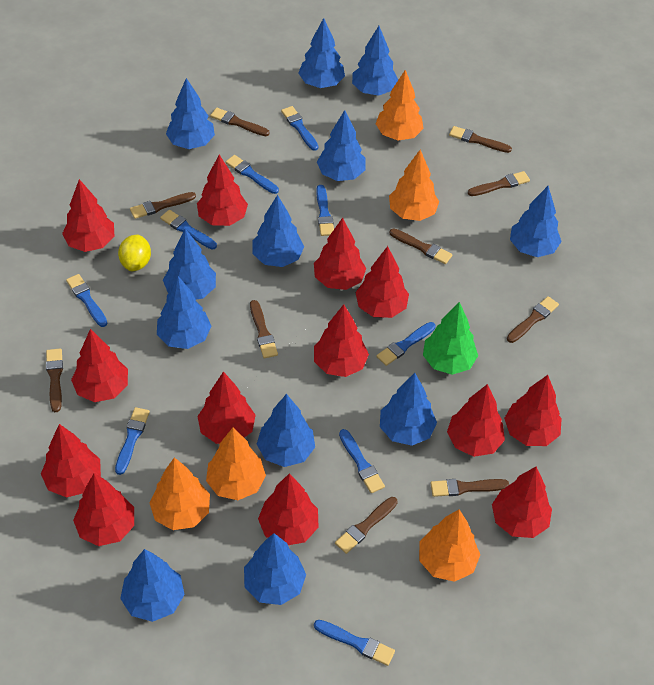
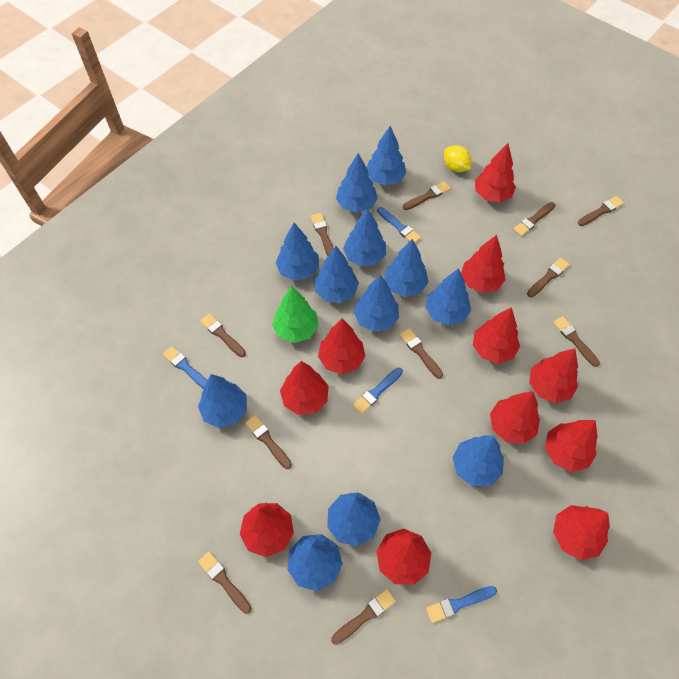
blue brush: [66,274,107,327] [115,407,150,475] [160,210,217,250] [226,155,279,194] [281,106,318,151] [314,620,395,666] [316,185,334,236] [339,429,385,493] [376,322,436,366] = 9 -> [163,346,207,389] [353,368,403,414] [377,207,421,243] [426,586,497,623] = 4
brown brush: [46,348,63,412] [130,192,196,219] [210,108,270,136] [250,300,278,358] [335,497,398,554] [390,228,452,264] [430,479,509,497] [449,126,512,153] [468,171,530,196] [507,296,559,343] = 10 -> [198,551,251,614] [200,313,246,357] [245,415,292,469] [311,213,334,256] [331,589,396,645] [400,328,443,379] [403,181,451,210] [513,202,556,236] [527,258,570,297] [553,316,600,367] [578,196,624,226] = 11
orange tree: [149,457,210,530] [206,428,266,500] [376,70,424,140] [389,150,439,221] [419,510,480,582] = 5 -> none = 0
red tree: [41,424,101,498] [62,179,115,252] [71,329,128,402] [73,473,134,546] [197,155,248,226] [197,372,256,444] [258,473,319,545] [314,218,366,290] [314,304,369,377] [355,246,409,318] [447,384,505,457] [492,466,552,538] [504,375,562,446] = 13 -> [240,503,294,557] [280,361,328,415] [318,319,365,374] [377,529,431,585] [461,235,506,293] [473,307,520,364] [475,143,516,203] [490,391,540,444] [529,348,578,403] [545,420,598,472] [553,505,610,560] = 11

